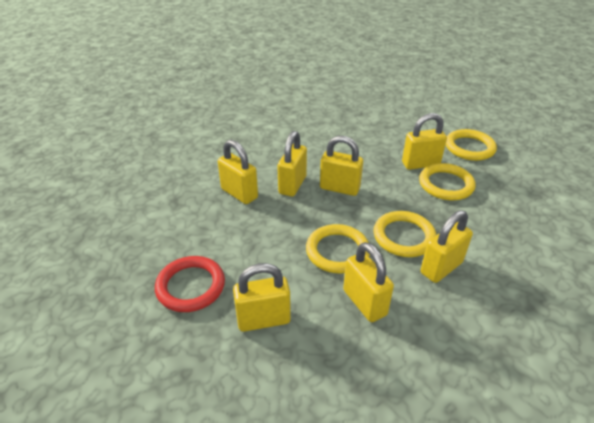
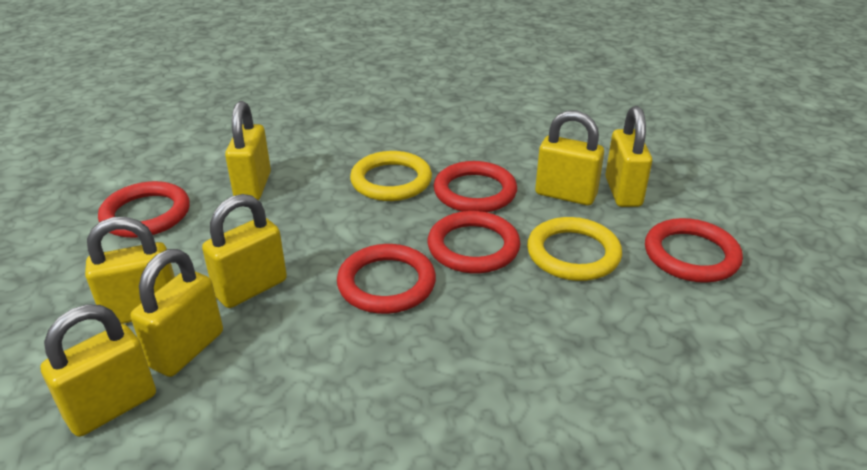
red ring: [155,256,225,312] = 1 -> [98,181,190,238] [337,244,436,314] [428,211,520,273] [434,161,517,212] [645,218,743,283] = 5
yellow ring: [306,224,370,273] [374,211,436,257] [419,163,476,200] [446,129,497,161] = 4 -> [350,151,432,201] [527,217,622,281] = 2

